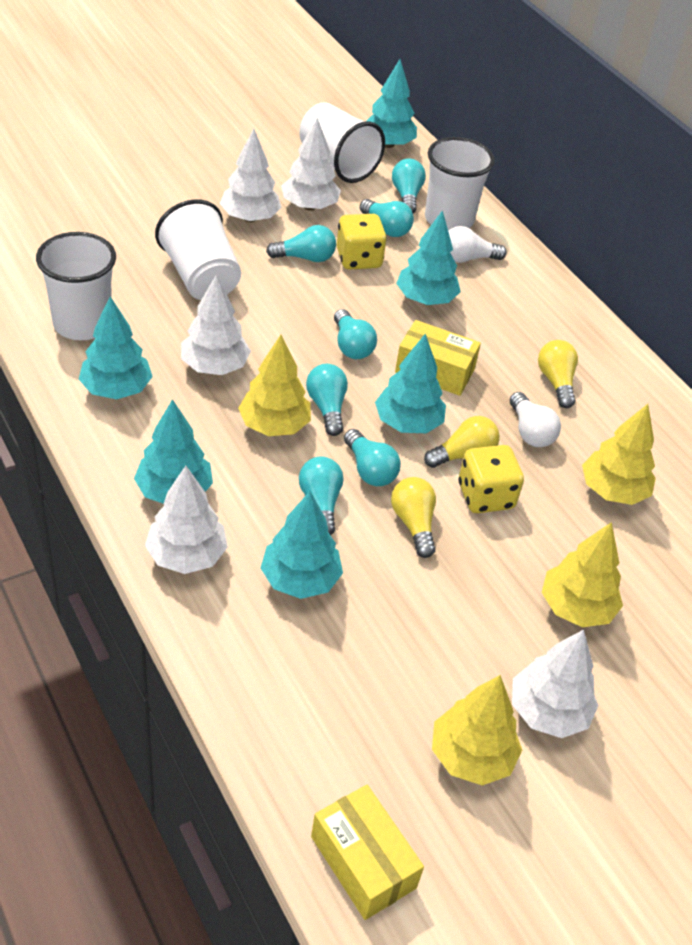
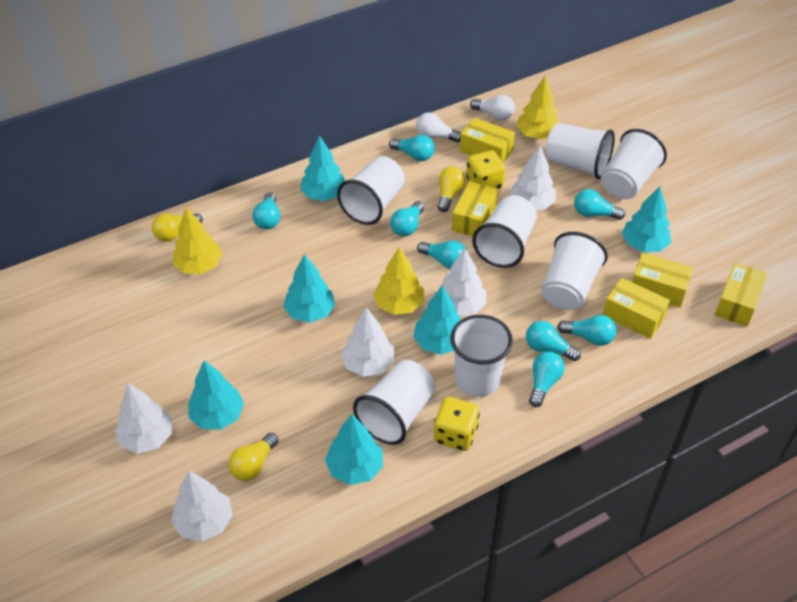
turquoise light bulb: [266,225,336,262] [299,457,343,535] [306,364,348,436] [334,309,377,359] [344,429,401,486] [360,199,414,237] [392,159,426,213] = 7 -> [252,192,281,229] [389,135,435,161] [390,201,424,236] [417,240,467,269] [526,321,581,361] [529,351,565,407] [557,315,616,346] [574,189,625,220] = 8
white cup: [36,232,116,340] [155,199,241,300] [299,102,385,183] [425,137,495,231] = 4 -> [337,156,405,225] [353,360,435,445] [450,315,513,397] [472,195,537,268] [541,232,608,310] [545,123,615,179] [601,129,667,199] = 7
yellow box: [311,785,424,920] [395,320,481,396] = 2 -> [452,181,498,237] [460,117,515,163] [603,278,670,339] [632,253,693,308] [715,263,767,327] = 5
yellow tree: [238,335,311,436] [432,675,522,785] [542,522,623,627] [582,404,656,505] = 4 -> [173,208,222,274] [373,247,424,315] [517,76,559,139] = 3

